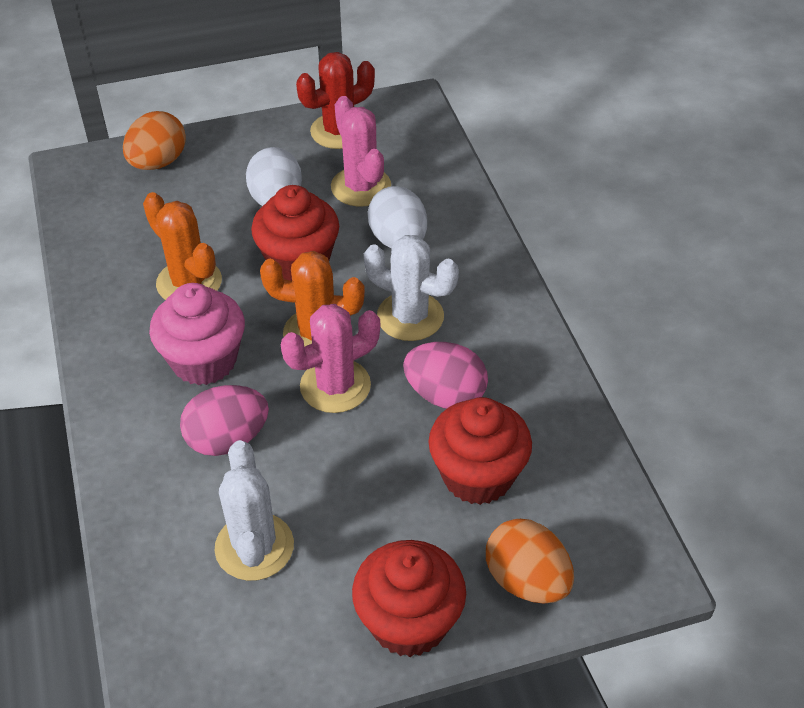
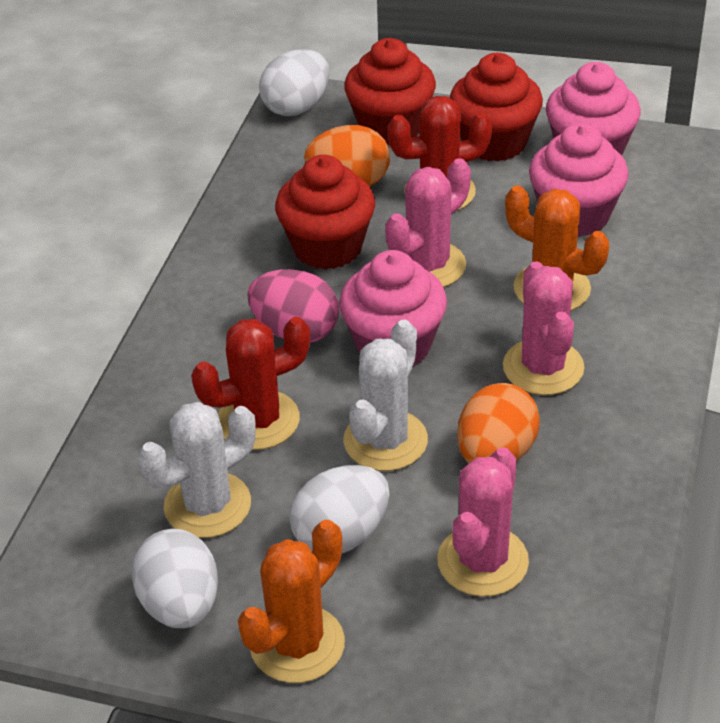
pink cactus: [281,304,380,413] [331,96,391,207] = 2 -> [385,158,471,287] [437,447,529,596] [503,261,585,395] = 3
pink cupcake: [149,283,245,385] = 1 -> [339,250,447,366] [529,123,629,237] [546,62,641,155] = 3
pink egg: [180,385,269,456] [403,342,488,409] = 2 -> [247,269,339,342] = 1
red cactus: [296,52,375,149] = 1 -> [191,317,310,450] [388,96,492,211] = 2
white egg: [246,147,302,206] [368,186,427,249] = 2 -> [131,529,218,628] [259,49,329,116] [290,465,390,553] = 3

